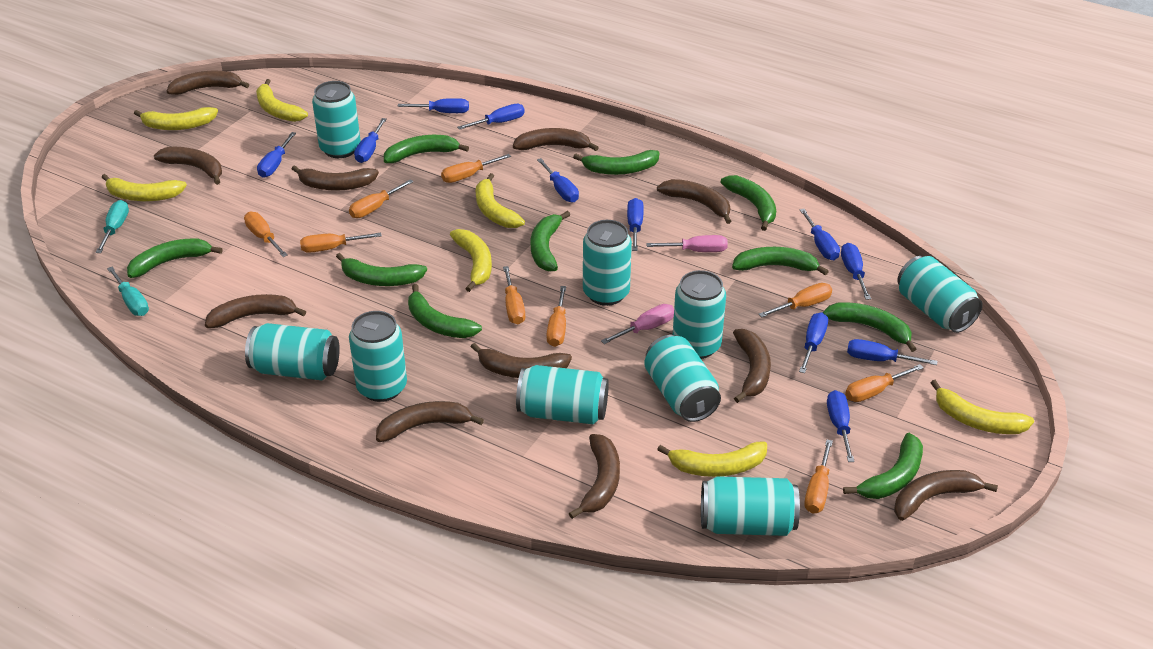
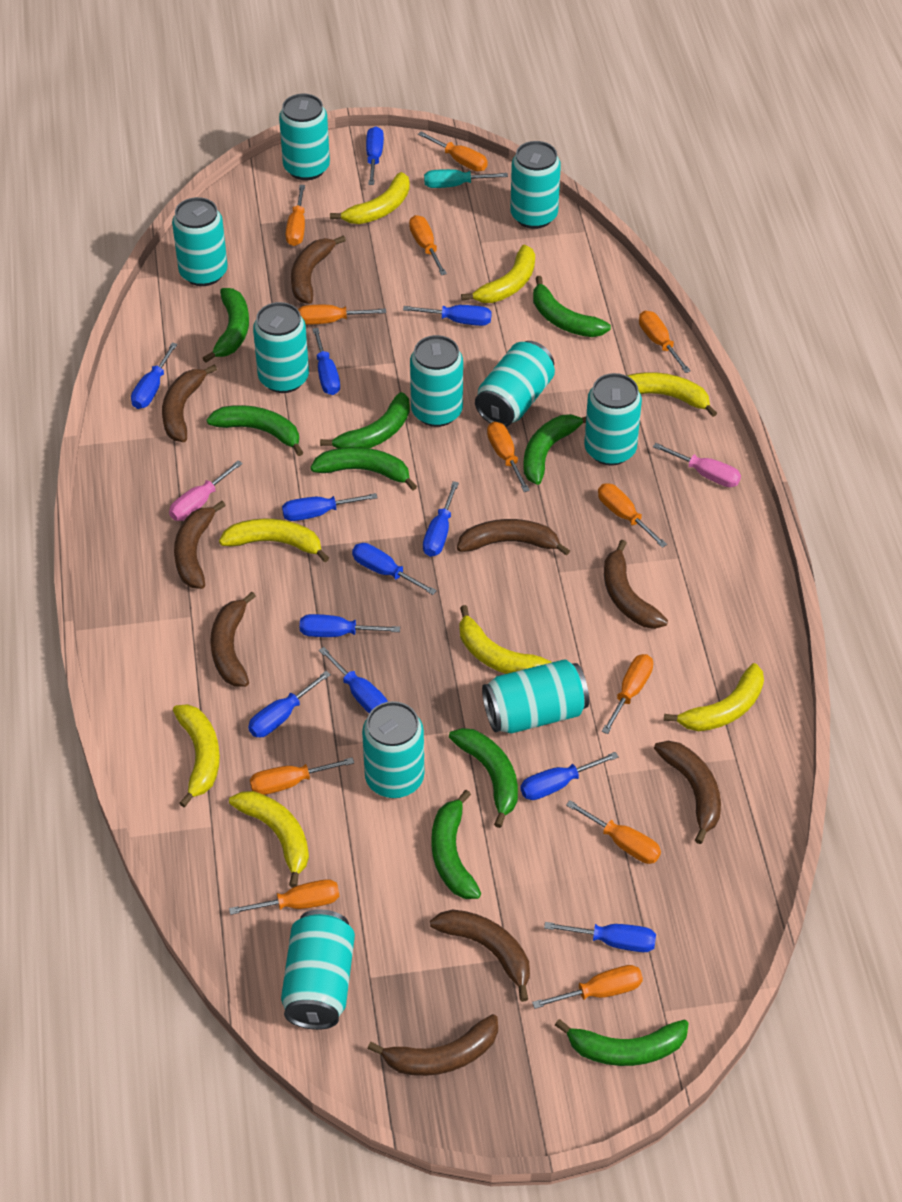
blue screwdriver: [257,132,296,178] [354,118,387,163] [398,98,469,113] [457,104,525,130] [537,158,579,202] [627,198,644,251] [799,312,828,373] [800,209,840,260] [827,390,855,462] [841,243,871,300] [847,339,938,365] = 11 -> [131,343,178,409] [248,671,331,737] [282,493,378,521] [300,614,400,637] [312,328,340,395] [319,647,388,713] [352,543,437,595] [366,126,384,185] [403,305,492,326] [423,481,459,557] [520,752,619,800] [544,922,656,952] = 12
brown banana: [154,147,222,185] [167,71,250,95] [205,294,306,328] [292,165,379,191] [376,401,484,442] [471,343,572,378] [513,128,599,151] [569,434,620,519] [657,179,731,224] [733,329,771,403] [894,470,998,521] = 11 -> [162,365,217,442] [174,501,226,589] [210,592,256,687] [291,235,346,304] [368,1014,498,1076] [430,909,530,1002] [457,519,570,556] [604,540,668,629] [654,741,721,844] = 9
green banana: [127,239,223,278] [336,253,427,286] [384,135,469,163] [408,284,482,338] [531,211,570,272] [573,150,659,175] [721,175,776,231] [732,247,829,276] [823,302,916,352] [843,433,923,499] = 10 -> [202,288,249,363] [206,405,303,456] [310,447,417,490] [320,392,410,449] [431,790,481,899] [449,728,518,828] [523,414,586,485] [533,276,611,337] [555,1019,689,1066] = 9
orange screwdriver: [244,212,288,257] [300,233,382,253] [349,179,414,218] [441,154,511,183] [503,266,525,324] [547,286,566,347] [758,283,832,318] [804,439,833,514] [845,364,923,402] = 9 -> [229,879,339,915] [250,757,354,795] [286,185,305,246] [298,305,386,325] [409,215,447,275] [418,132,488,171] [487,421,530,492] [532,965,643,1009] [566,800,661,864] [598,483,667,548] [602,654,653,734] [639,311,691,373] = 12
turquoise can: [245,323,340,380] [312,81,361,158] [349,311,407,402] [516,365,609,424] [583,220,632,306] [644,335,721,422] [673,270,726,359] [701,476,800,536] [897,256,983,333] = 9 -> [172,197,228,286] [253,302,309,393] [279,94,330,180] [281,909,355,1030] [362,701,424,798] [410,335,463,427] [475,341,555,427] [482,659,589,734] [510,141,561,229] [584,373,642,466] = 10
turquoise screwdriver: [96,200,129,253] [107,267,149,316] = 2 -> [424,169,508,188] = 1
yellow banana: [102,174,187,201] [134,107,218,130] [256,79,308,122] [450,229,492,292] [476,173,525,228] [657,441,767,477] [930,380,1034,434] = 7 -> [173,704,220,807] [219,518,329,562] [229,791,309,887] [330,172,410,224] [459,605,552,674] [461,244,535,303] [626,372,717,417] [664,663,764,731] = 8

